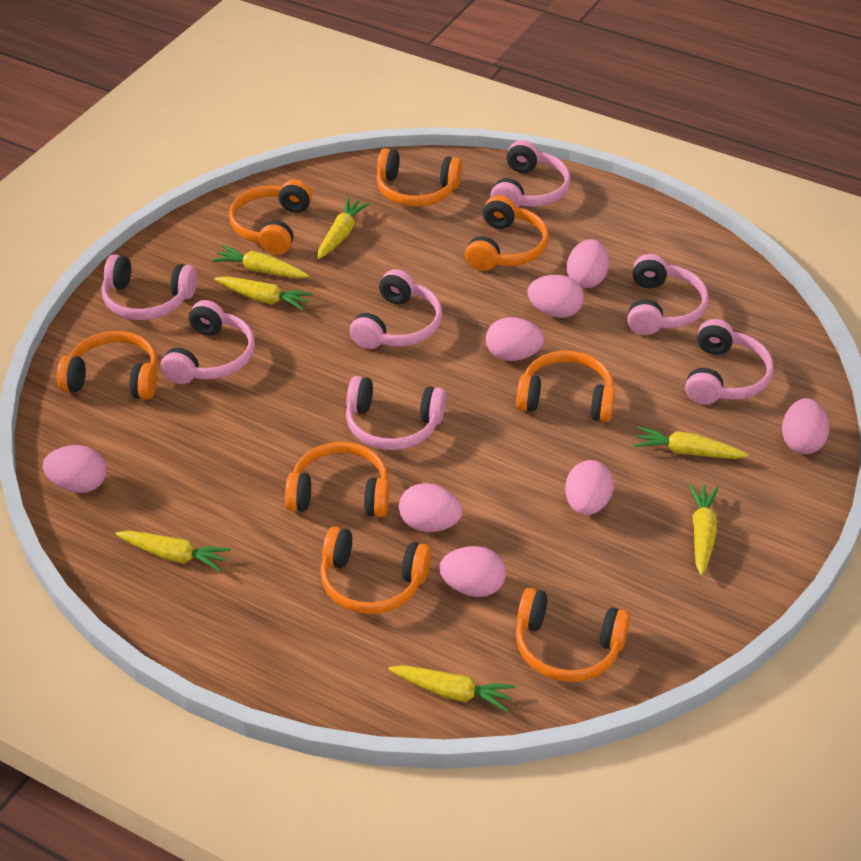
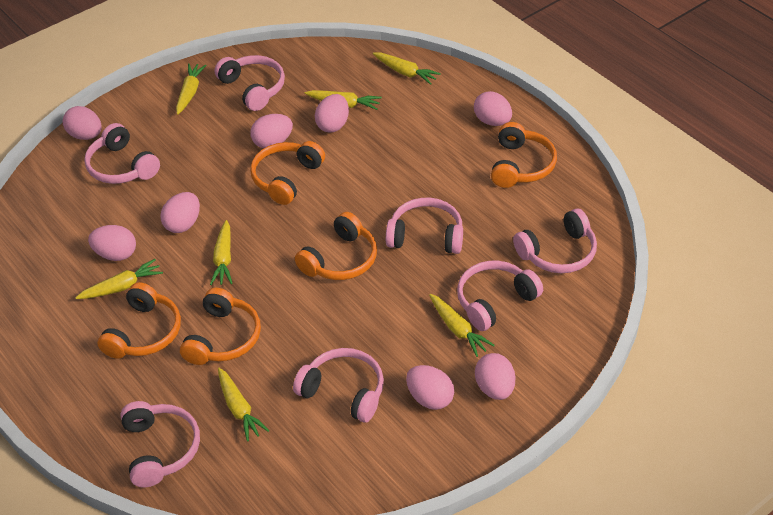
orange headphones: [57,331,158,400] [229,180,312,255] [285,442,389,517] [320,526,431,614] [376,148,462,207] [465,195,549,271] [516,351,615,422] [516,588,630,682] = 8 -> [97,282,181,359] [180,288,261,365] [250,141,325,205] [295,212,377,280] [491,122,557,188] = 5

